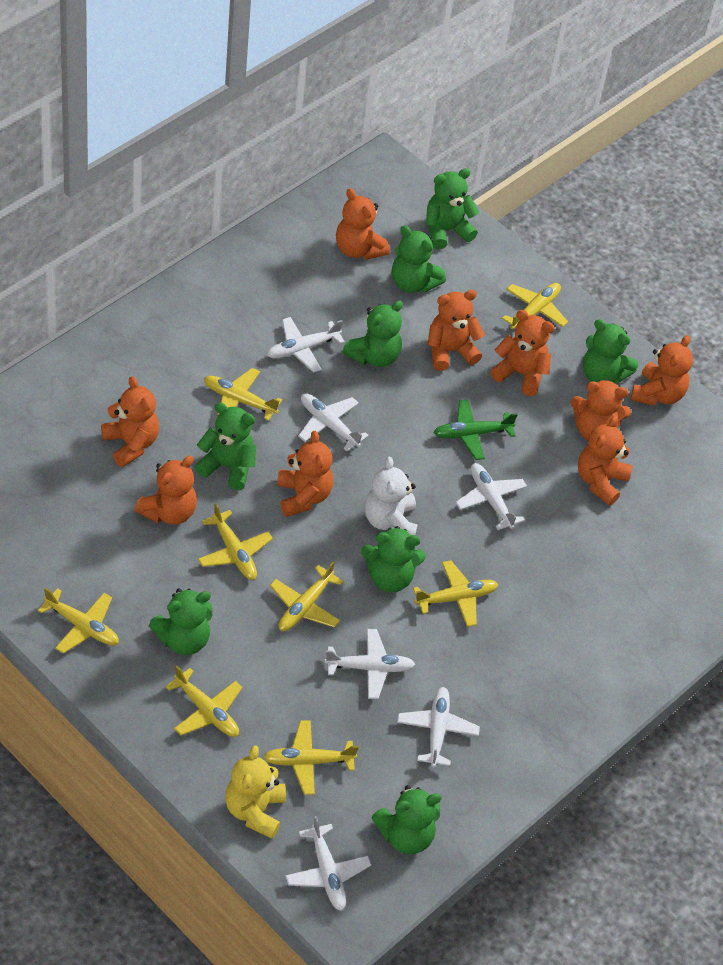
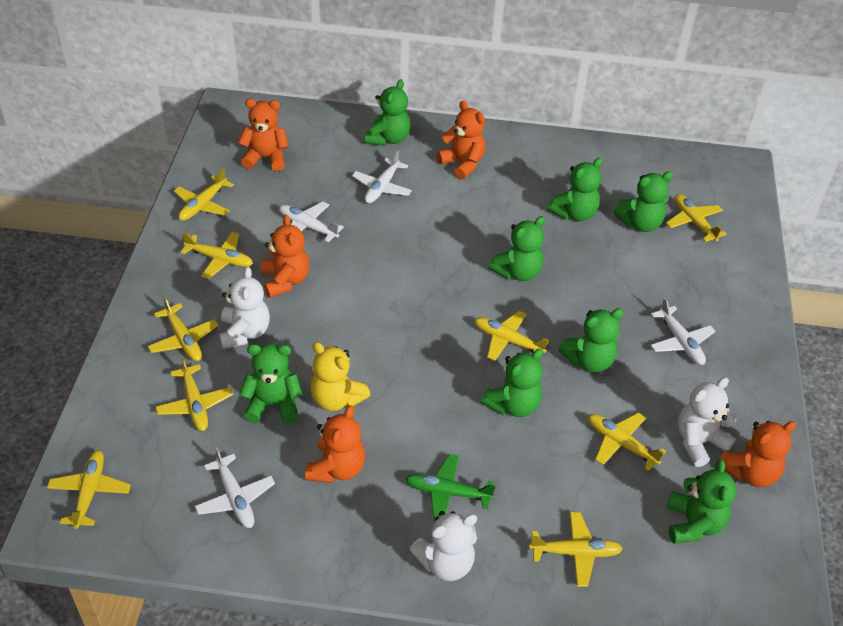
orange teddy bear: [101,376,159,467] [135,456,197,525] [277,431,333,517] [336,188,390,260] [428,290,485,371] [490,310,555,396] [571,380,631,440] [578,416,633,506] [631,335,693,406] = 9 -> [238,99,289,171] [261,215,309,298] [305,405,365,483] [436,101,485,180] [719,421,797,487] = 5
white plane: [267,317,345,373] [285,816,371,911] [298,393,369,451] [324,629,415,699] [397,687,480,767] [456,463,527,530] = 6 -> [195,447,275,528] [279,202,344,242] [352,150,412,203] [650,298,716,365] = 4
white teddy bear: [365,457,418,535] = 1 -> [219,266,270,349] [410,511,477,581] [677,377,737,467] = 3
yellow plane: [38,588,119,654] [165,665,242,737] [198,503,273,580] [204,368,282,421] [263,720,359,795] [270,561,344,631] [413,560,498,627] [502,283,568,329] = 8 -> [47,450,131,529] [148,296,219,361] [156,356,233,431] [174,168,234,221] [180,232,253,279] [474,311,549,361] [529,512,623,587] [588,413,666,471] [666,194,727,242] = 9

